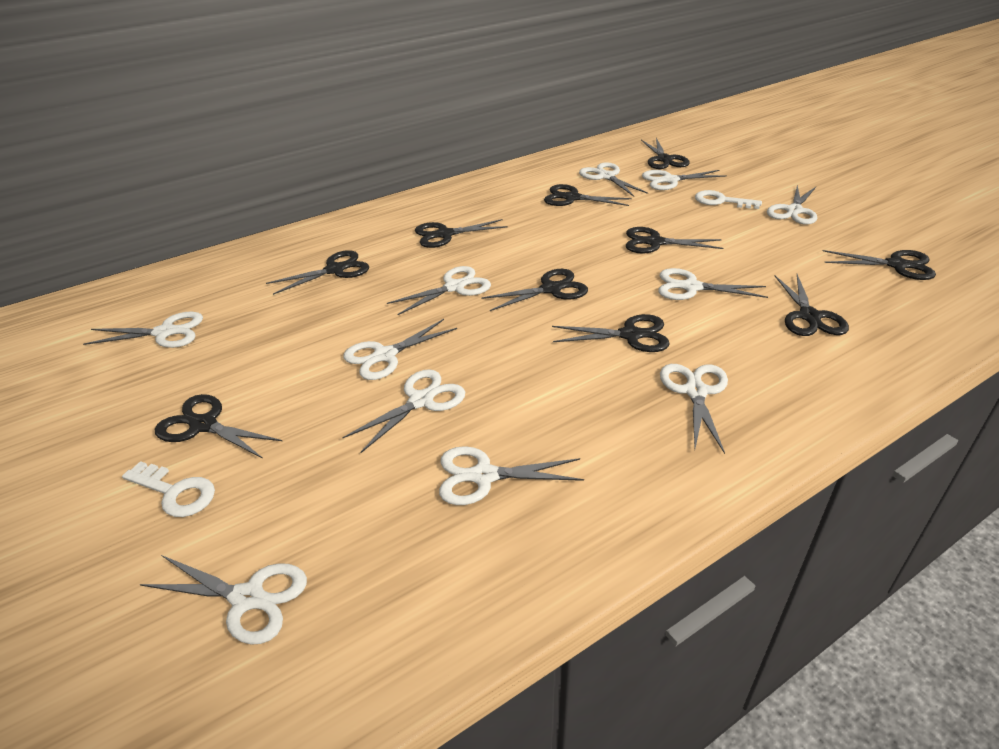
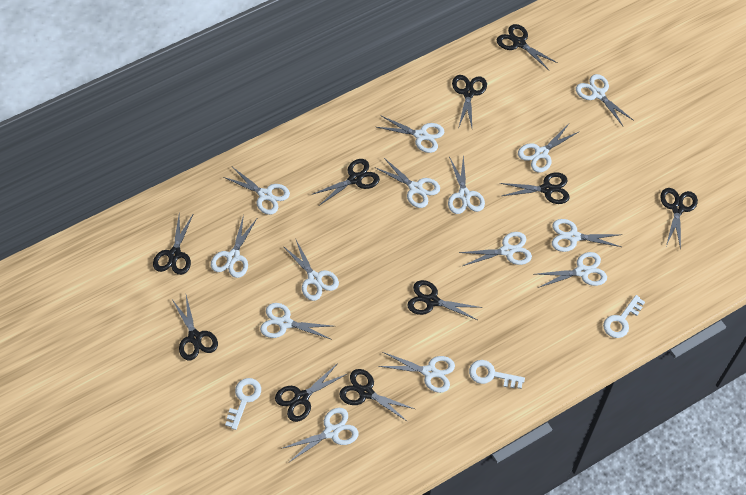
white key: [122,461,215,517] [695,190,762,209] = 2 -> [225,378,261,430] [469,360,525,389] [603,295,645,338] = 3
white scissors: [83,312,203,348] [139,555,307,645] [342,369,465,453] [343,319,457,380] [387,266,491,315] [439,446,584,505] [579,162,648,197] [642,170,727,190] [658,268,768,300] [660,364,728,454] [767,185,817,225] = 11 -> [211,215,257,278] [223,168,290,215] [260,303,332,339] [281,408,359,463] [283,238,339,301] [376,116,444,153] [376,158,440,208] [378,352,455,393] [448,155,485,214] [459,232,532,266] [518,124,580,173] [535,252,607,288] [552,219,622,252] [576,74,634,127] = 14

